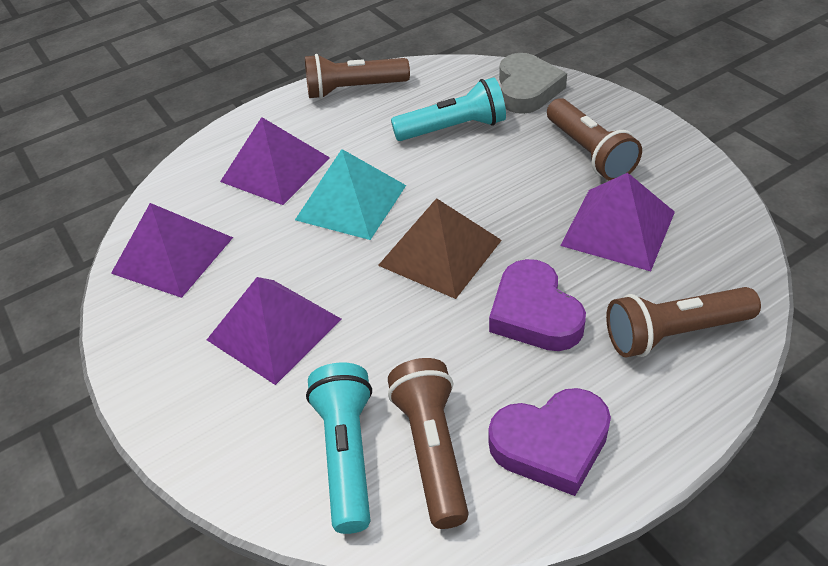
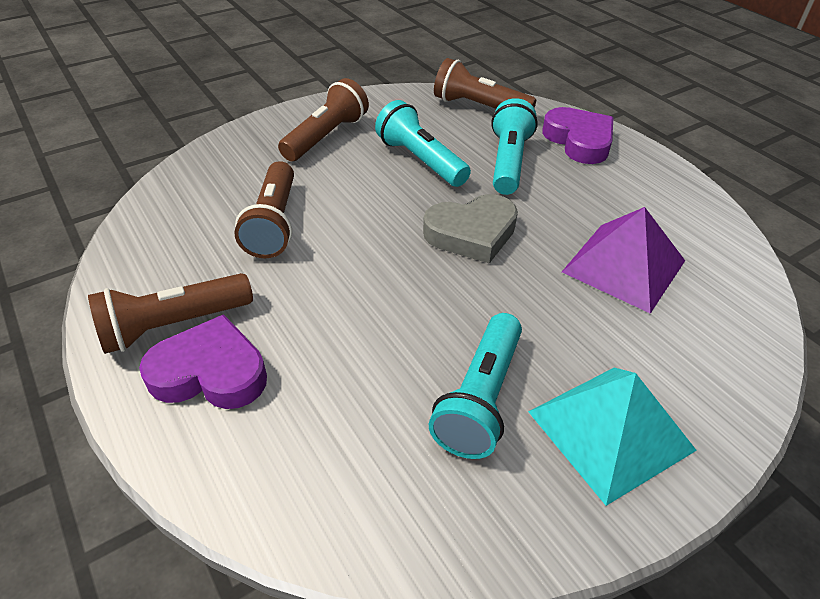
brown pyramid: [378,198,502,299] = 1 -> none = 0
purple pyramid: [111,203,233,298] [207,277,342,385] [220,117,330,205] [560,173,675,271] = 4 -> [562,207,685,314] = 1
turquoise flashlight: [306,362,372,534] [391,77,506,141] = 2 -> [375,100,471,187] [429,313,522,459] [491,98,538,195] = 3

